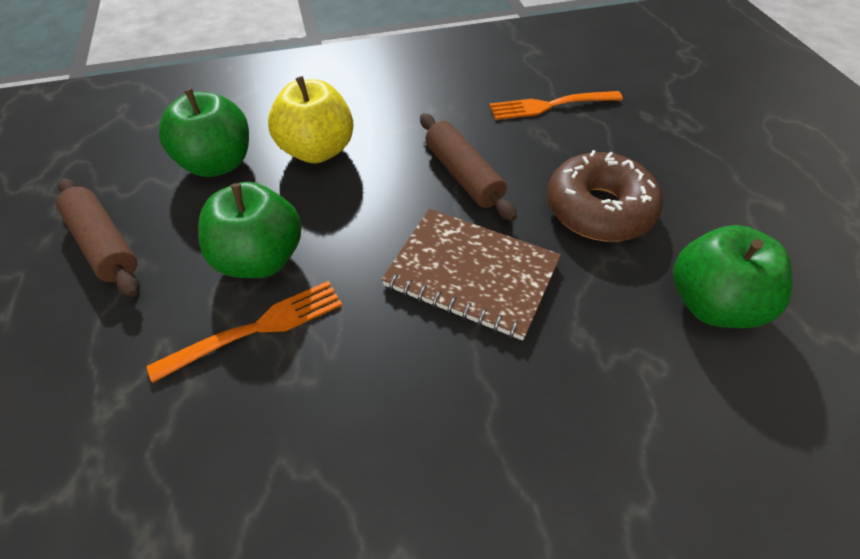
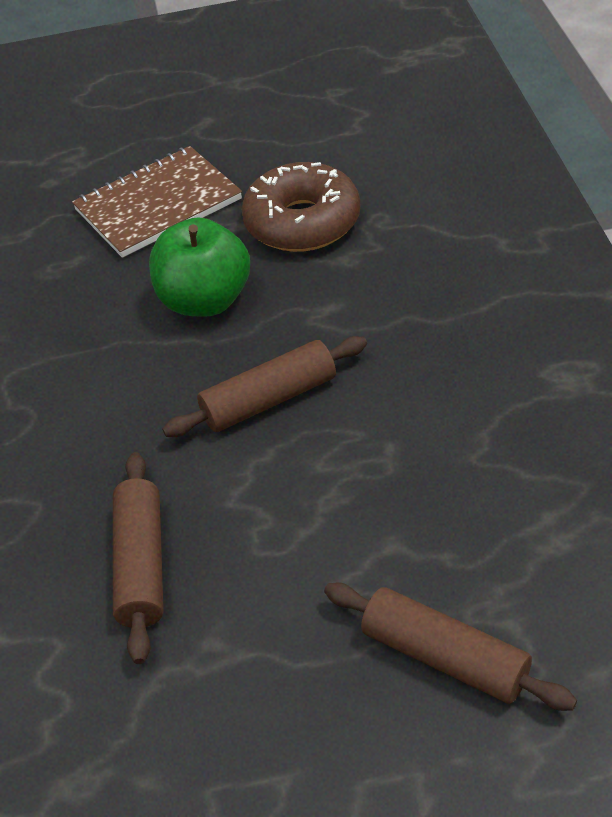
brown rolling pin: [56,178,139,297] [420,113,517,221] = 2 -> [113,452,164,664] [162,336,367,437] [324,583,577,711] = 3
green apple: [159,89,249,177] [198,182,302,278] [673,225,792,328] = 3 -> [149,217,250,317] = 1
orange fork: [147,281,342,383] [489,91,623,120] = 2 -> none = 0
yellow apple: [268,76,354,163] = 1 -> none = 0

